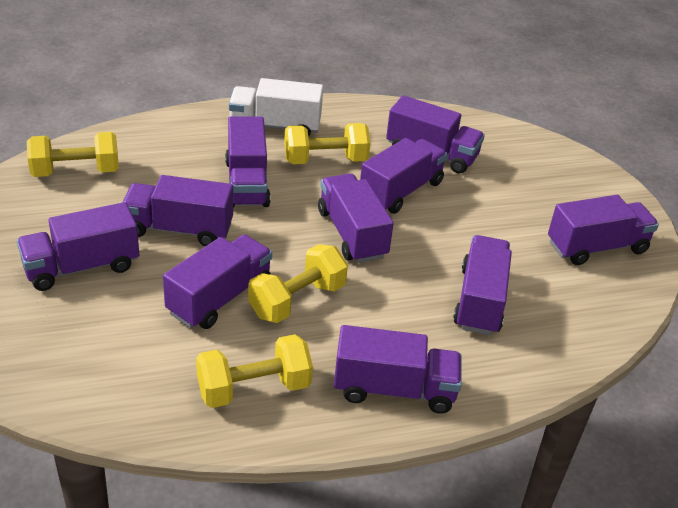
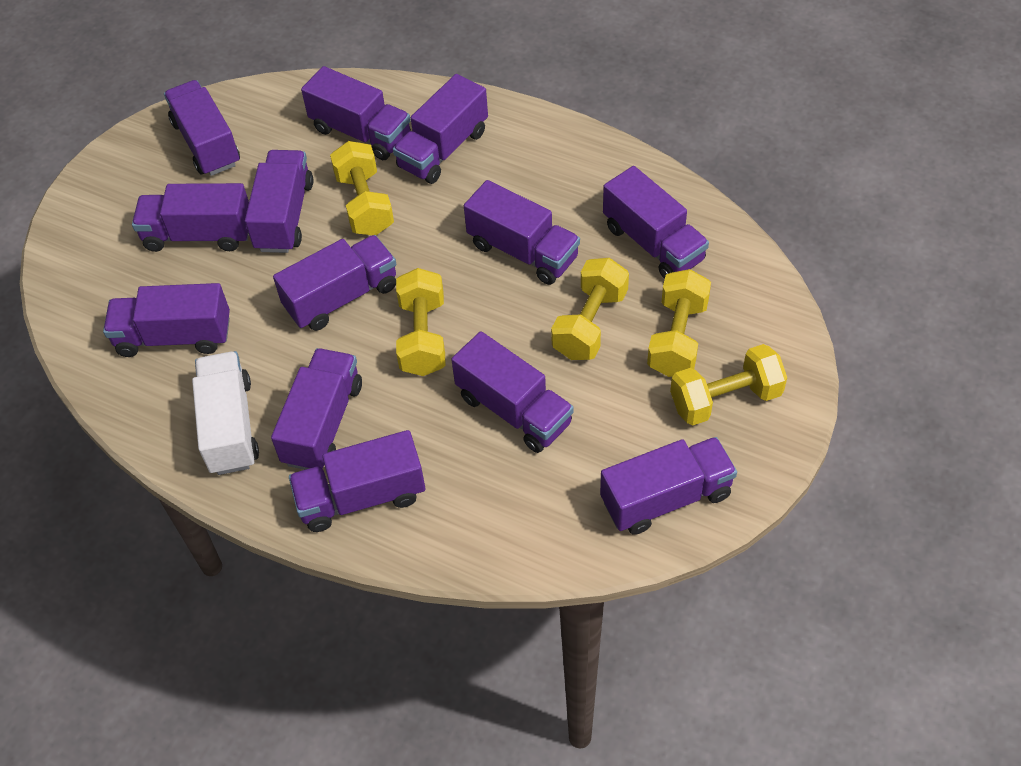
purple truck: [17,202,139,291] [122,175,233,246] [163,235,272,329] [225,117,271,207] [318,174,394,263] [334,325,462,414] [360,138,447,214] [386,95,485,174] [453,235,512,335] [548,195,659,265] = 10 -> [103,283,230,357] [132,183,249,252] [164,80,240,176] [245,150,313,253] [271,348,362,470] [273,235,396,331] [289,430,426,532] [301,66,411,160] [393,74,488,184] [451,331,574,453] [464,180,580,285] [600,437,737,535] [603,166,709,279] = 13
yellow dumbbell: [27,132,119,177] [196,334,313,408] [248,244,348,323] [284,123,370,164] = 4 -> [330,141,394,235] [396,268,446,376] [551,258,629,360] [647,269,711,377] [670,344,787,425] = 5

